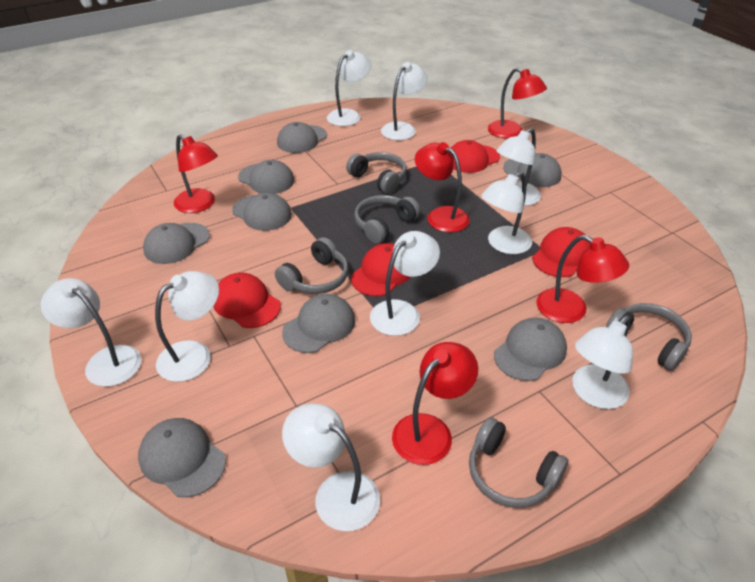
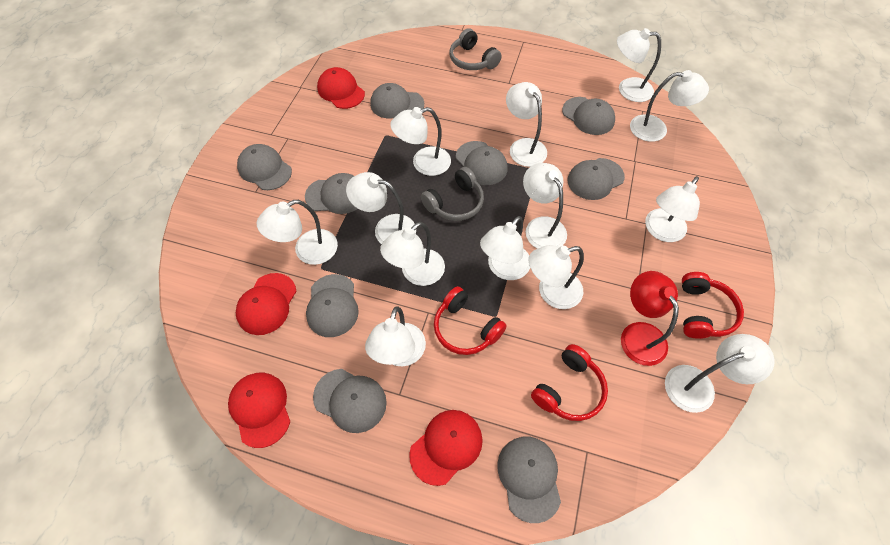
grey cap: [138,418,226,498] [143,223,210,264] [232,193,292,231] [238,160,294,194] [277,122,327,153] [282,294,355,353] [494,318,567,381] [503,153,561,187] = 8 -> [237,144,292,190] [305,173,358,214] [306,274,359,337] [313,369,387,433] [370,83,424,118] [456,141,507,185] [497,437,561,523] [562,97,615,135] [568,158,625,200] = 9
grey headphones: [275,237,349,294] [346,152,407,194] [354,195,420,244] [469,417,568,508] [606,303,692,371] = 5 -> [421,167,484,221] [450,28,501,70] = 2
red headphones: none = 0 -> [434,286,507,355] [531,344,608,421] [682,272,744,339] = 3
red lamp: [174,134,218,213] [392,342,478,465] [415,142,470,232] [488,68,547,139] [536,235,629,323] = 5 -> [621,271,679,366] = 1
white lamp: [40,278,142,387] [155,271,219,382] [282,404,380,531] [327,50,371,126] [370,231,440,336] [381,62,428,140] [481,172,532,254] [496,128,541,206] [572,316,633,409] = 9 -> [257,200,338,265] [346,172,416,244] [365,306,426,366] [380,222,445,286] [390,107,451,176] [480,216,530,280] [506,82,547,167] [523,163,567,249] [529,245,584,309] [617,28,661,102] [630,70,709,142] [645,176,700,242] [665,334,774,413] = 13

